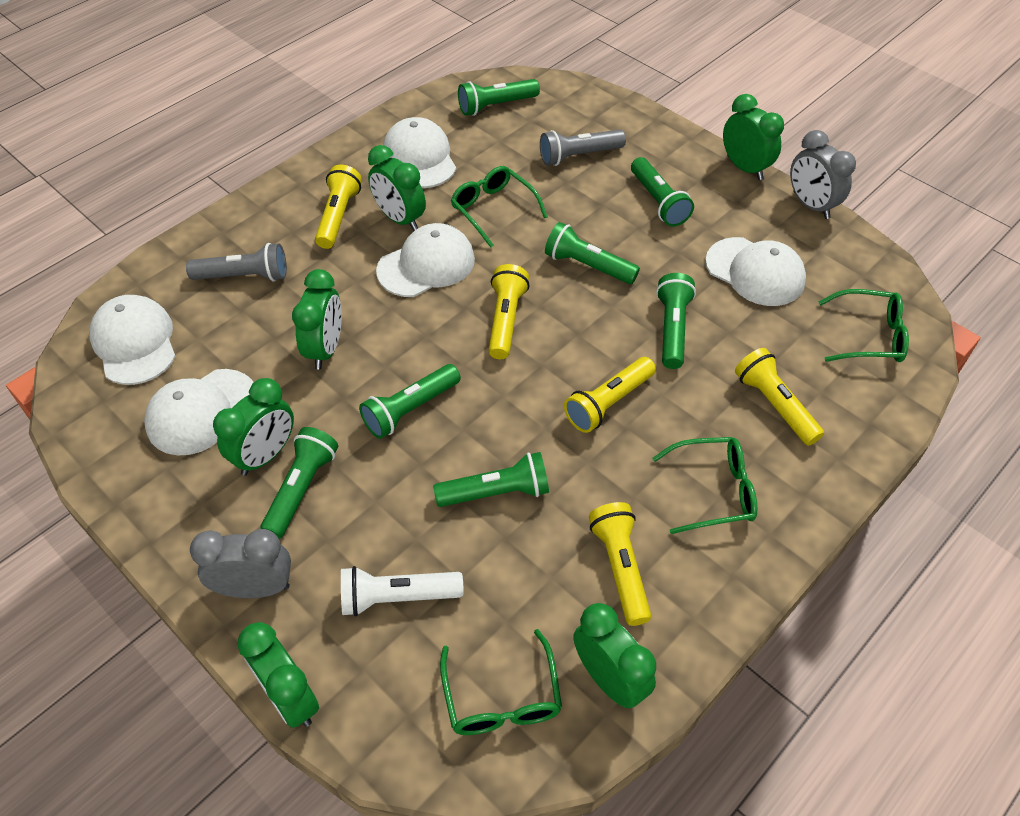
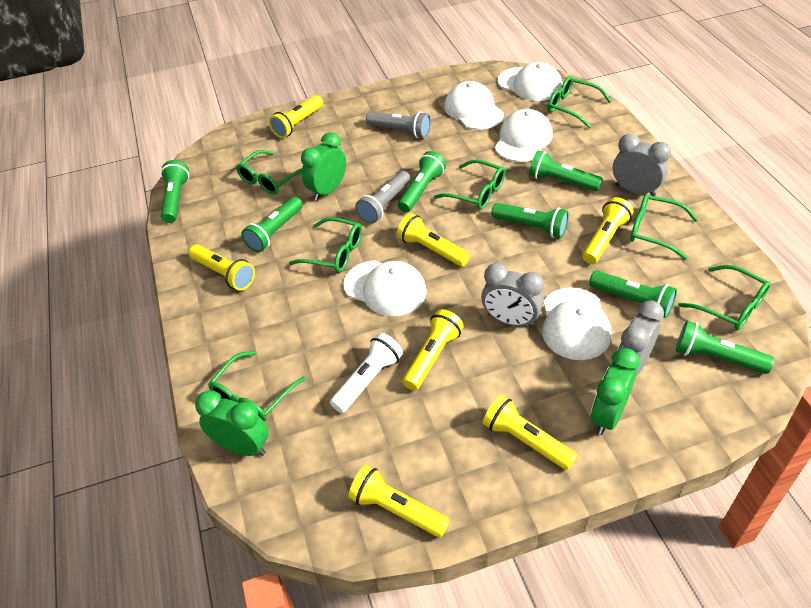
green clock: [213,378,294,476] [237,622,319,728] [292,269,342,370] [368,145,426,231] [573,603,656,708] [723,94,784,180] = 6 -> [195,390,269,456] [301,132,346,201] [591,348,640,435] = 3
green glasses: [440,629,562,735] [451,166,548,248] [652,437,758,534] [819,289,909,362] = 4 -> [208,351,306,421] [236,150,302,195] [289,217,362,272] [434,159,506,210] [548,76,612,128] [630,194,698,259] [678,265,771,331] = 7
grey clock: [190,529,291,598] [790,130,856,219] = 2 -> [481,263,544,328] [613,134,671,196] [618,300,664,377] = 3
yellow flashlight: [315,165,362,249] [488,264,530,359] [564,357,656,433] [589,502,651,626] [735,348,824,446] = 5 -> [189,244,255,291] [269,95,323,138] [348,465,450,537] [397,213,470,267] [403,309,464,390] [483,395,577,470] [582,197,634,264] = 7

